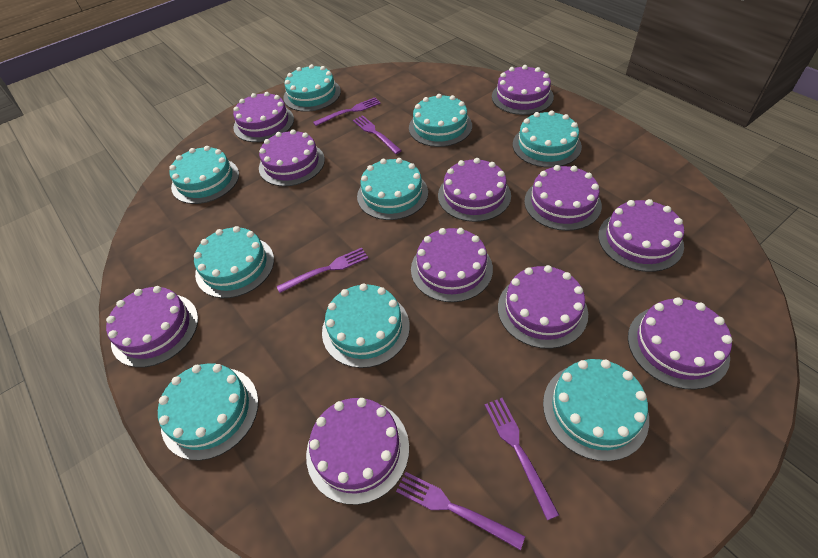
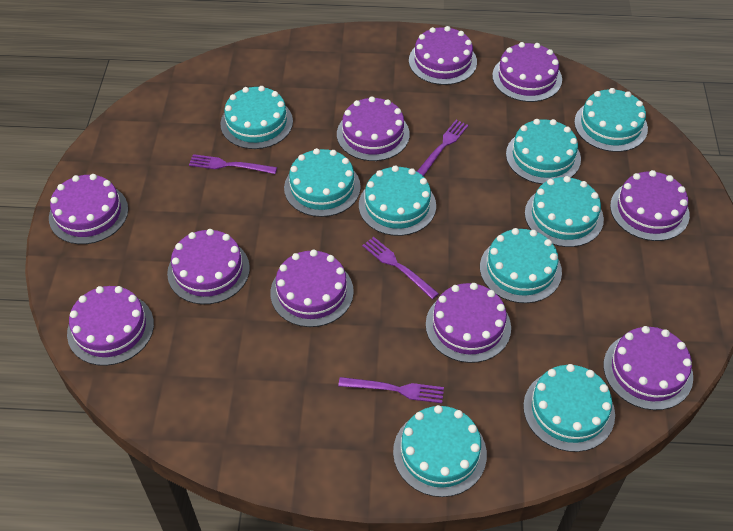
purple cake: [106,286,198,368] [233,92,294,142] [259,129,325,186] [306,398,409,505] [411,228,493,302] [438,158,511,222] [492,65,554,115] [498,265,588,349] [524,165,602,231] [598,199,684,272] [628,297,732,390] = 11 -> [49,174,128,244] [67,286,154,366] [167,229,250,304] [270,250,354,327] [337,96,410,161] [409,26,477,85] [426,283,511,363] [492,42,562,102] [603,326,693,410] [610,170,690,241] = 10
purple fork: [277,248,368,293] [313,98,381,126] [353,115,402,154] [396,472,525,550] [485,398,559,520] = 5 -> [189,154,277,174] [338,377,444,403] [362,237,439,299] [417,120,468,177] = 4

